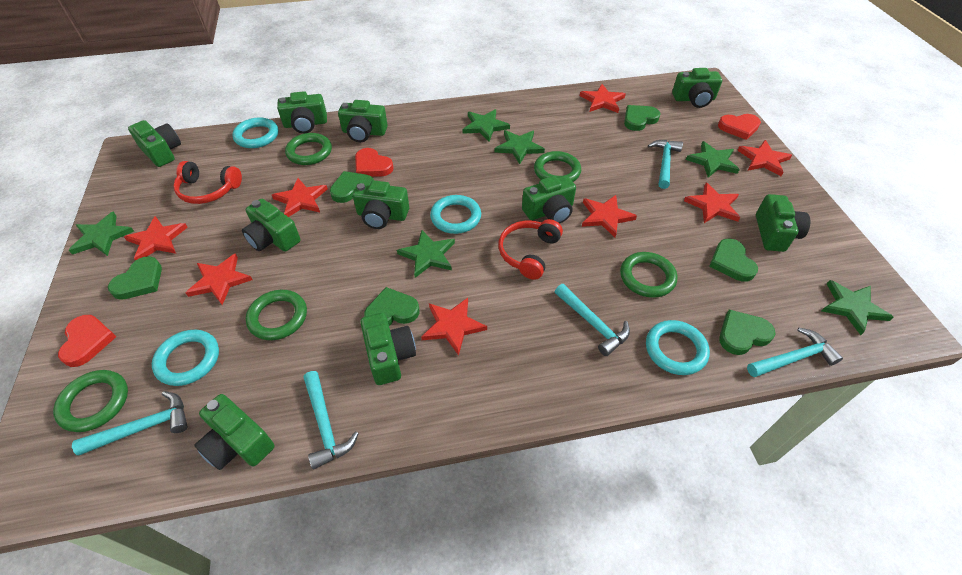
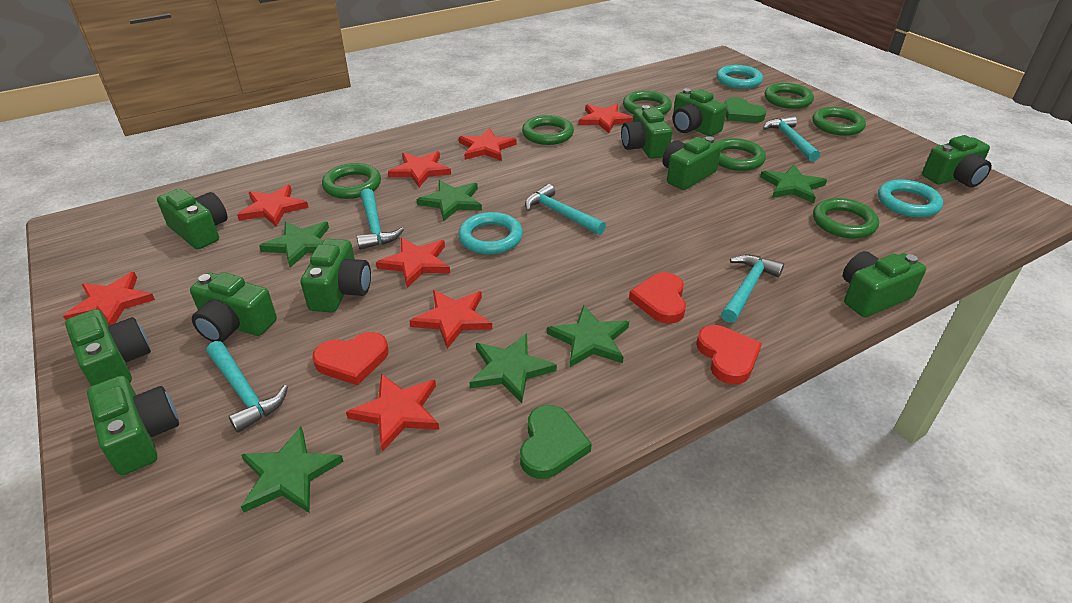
green heart: [108,256,162,300] [330,171,374,203] [364,287,420,326] [624,105,661,131] [709,239,758,282] [719,310,776,355] = 6 -> [520,405,592,479] [724,97,766,123] = 2
green ring: [53,370,128,432] [246,290,307,340] [285,133,332,165] [534,151,581,182] [620,252,677,298] = 5 -> [322,163,381,199] [522,115,574,145] [623,90,672,115] [718,138,766,171] [765,83,814,109] [812,107,866,136] [813,198,879,239] = 7
red headphones: [173,161,242,204] [499,219,563,280] = 2 -> none = 0
turquoise ring: [152,330,219,386] [232,117,279,148] [430,195,481,234] [646,320,710,375] = 4 -> [458,212,523,254] [717,65,763,89] [878,180,943,217] = 3

